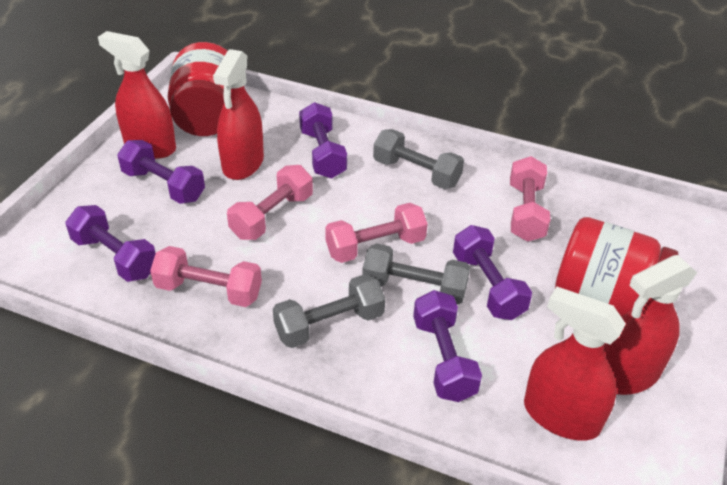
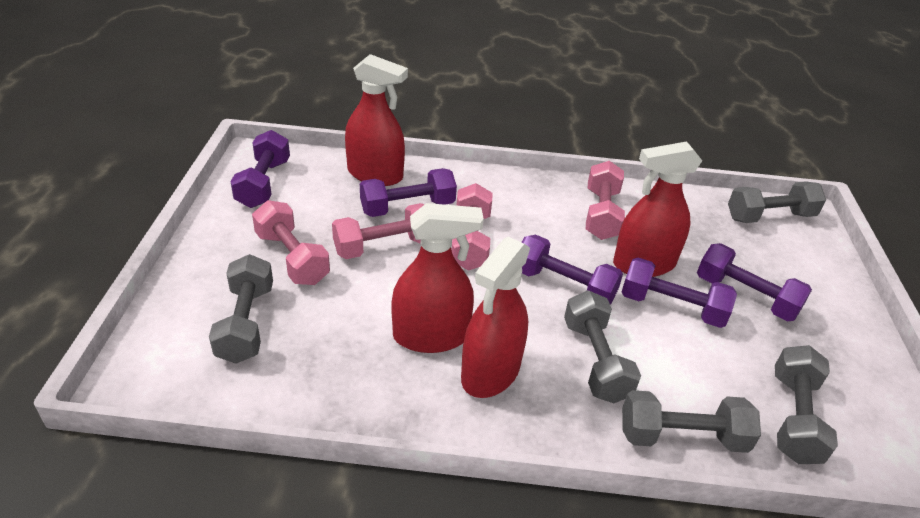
grey dumbbell: [273,274,385,348] [362,243,470,305] [373,129,464,189] = 3 -> [209,254,273,364] [564,290,641,403] [622,390,761,453] [728,181,826,223] [775,345,838,464] = 5
red jar: [168,42,227,136] [555,217,678,317] = 2 -> none = 0

